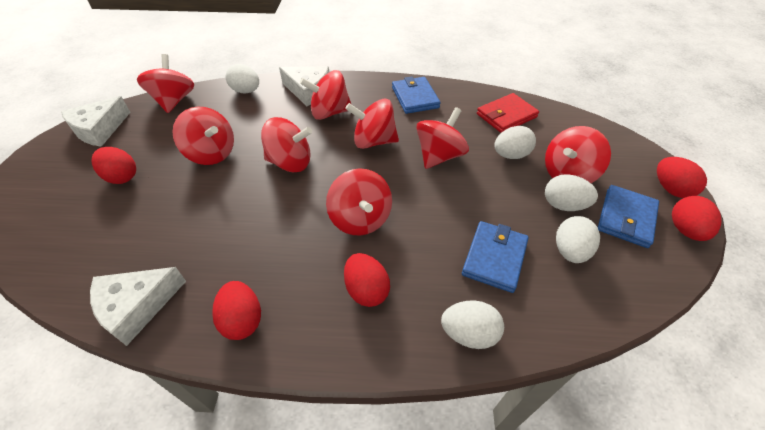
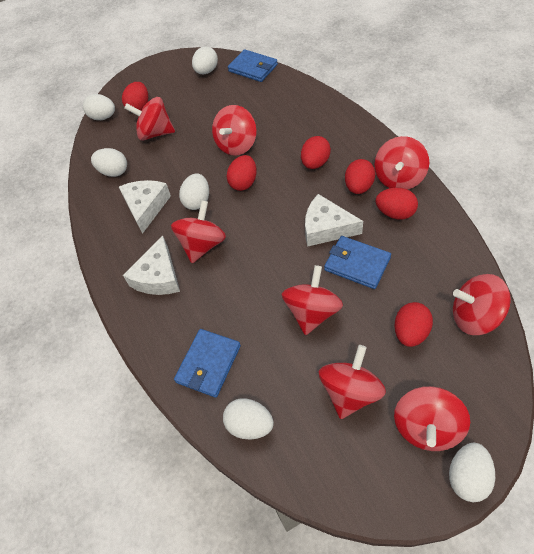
red egg: [91,147,136,184] [212,281,261,340] [344,253,390,307] [657,157,707,198] [672,196,722,241] = 5 -> [122,82,148,111] [226,155,257,191] [301,136,331,169] [345,159,375,194] [376,188,418,220] [395,302,433,347] = 6
red wallet: [477,93,539,133] = 1 -> none = 0
white egg: [226,64,259,93] [441,300,504,349] [494,126,536,159] [545,174,598,211] [556,216,600,263] = 5 -> [83,94,115,120] [91,148,127,177] [179,173,209,210] [192,47,218,74] [223,398,274,440] [449,442,495,502] = 6

